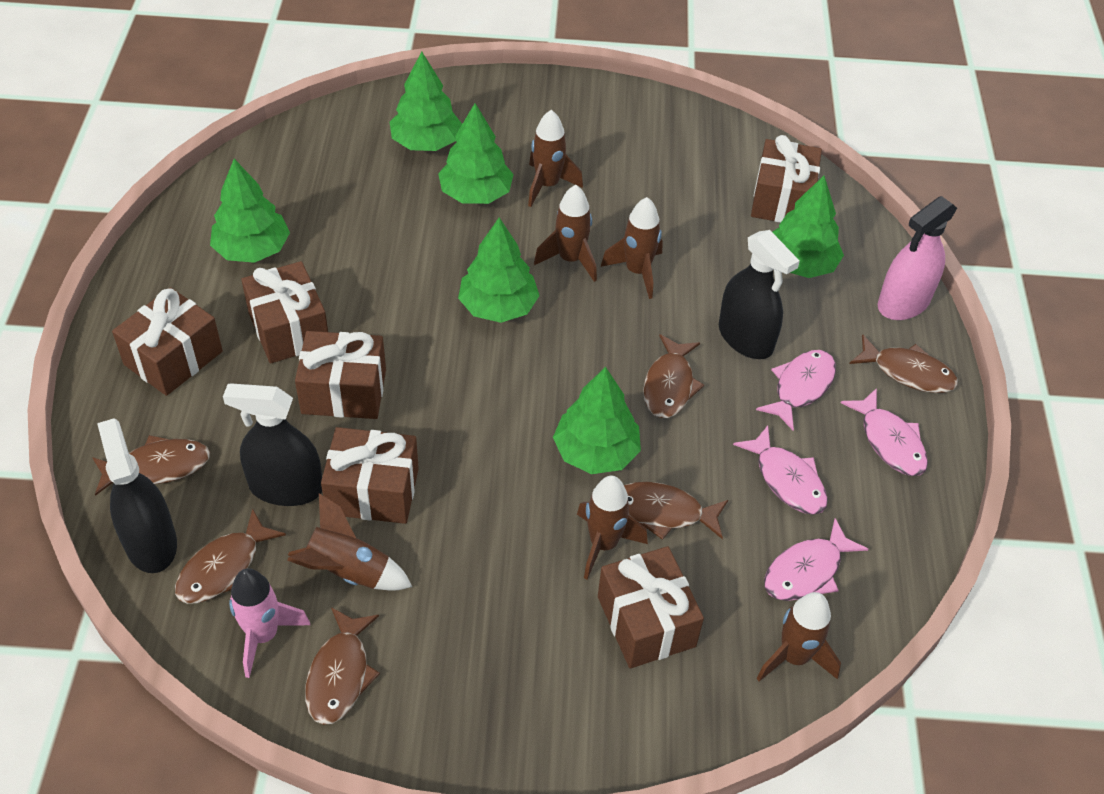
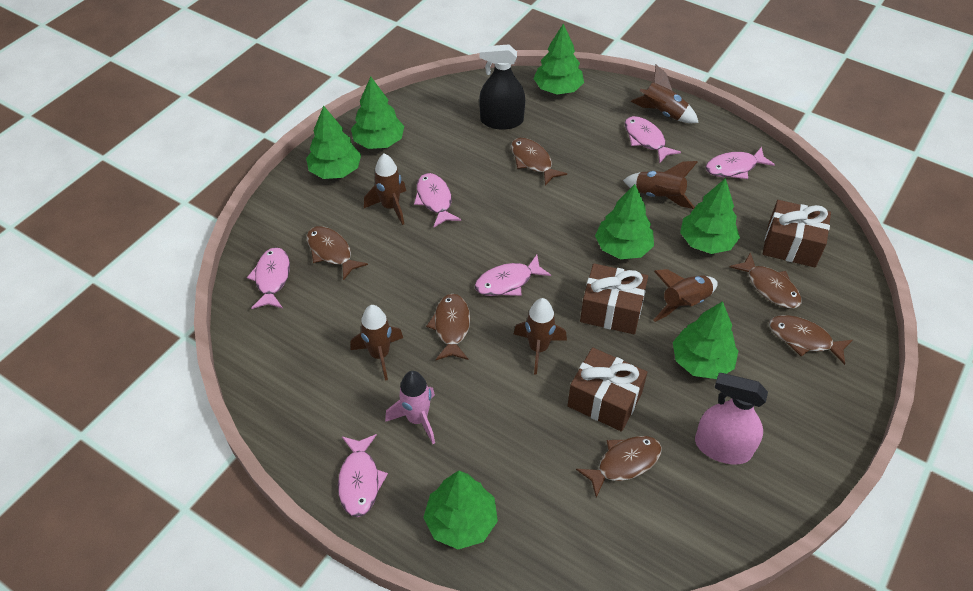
black spray bottle: [97,418,177,573] [223,384,322,506] [719,230,800,359] = 3 -> [479,44,525,130] = 1
brown gift: [112,288,223,396] [241,261,328,363] [295,331,386,419] [321,427,419,524] [598,546,704,668] [751,135,822,223] = 6 -> [568,347,647,432] [580,263,648,334] [763,200,831,267] = 3
green tree: [210,159,290,263] [390,52,462,151] [438,103,514,204] [458,217,540,323] [553,367,641,474] [772,176,844,278] = 6 -> [306,105,361,179] [351,77,404,149] [423,470,498,549] [533,23,584,95] [595,184,654,259] [673,301,738,379] [680,178,740,254] = 7
pink fish: [733,426,828,515] [756,350,836,430] [764,518,868,601] [841,388,928,476] = 4 -> [247,247,290,309] [338,434,388,517] [414,173,461,228] [474,255,551,296] [625,116,681,163] [706,147,775,179] = 6

